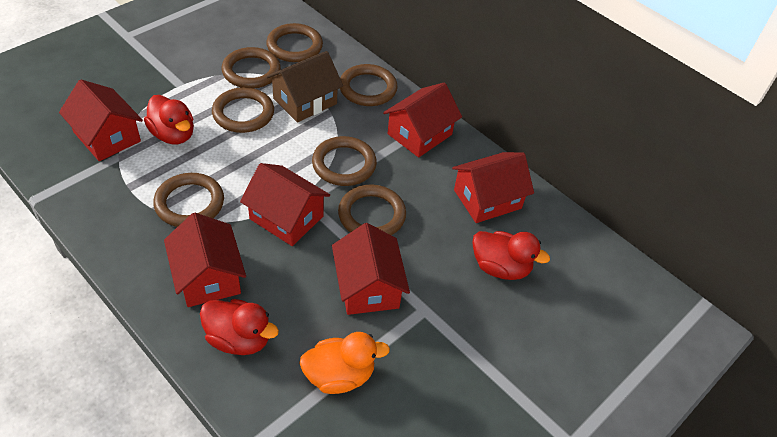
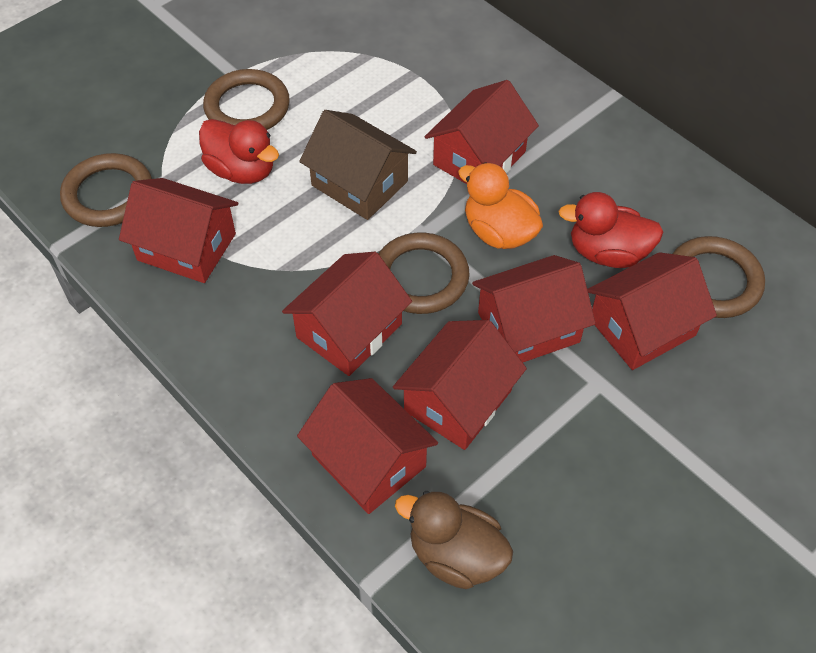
brown duck: none = 0 -> [395,491,513,589] = 1
brown ring: [153,173,224,227] [212,87,274,133] [222,47,281,89] [266,23,323,62] [312,136,377,186] [338,184,406,235] [340,64,398,106] = 7 -> [60,153,152,227] [203,69,290,130] [378,233,469,314] [673,236,765,318] = 4
red duck: [144,95,194,144] [200,299,279,355] [472,231,550,280] = 3 -> [199,119,279,184] [558,192,663,268] = 2
red house: [59,80,143,161] [164,213,246,307] [240,163,330,246] [332,223,410,315] [383,83,462,158] [452,152,534,223] = 6 -> [119,178,238,283] [282,252,412,376] [297,378,438,514] [393,320,527,450] [425,80,539,184] [472,255,596,362] [587,252,717,370] = 7

